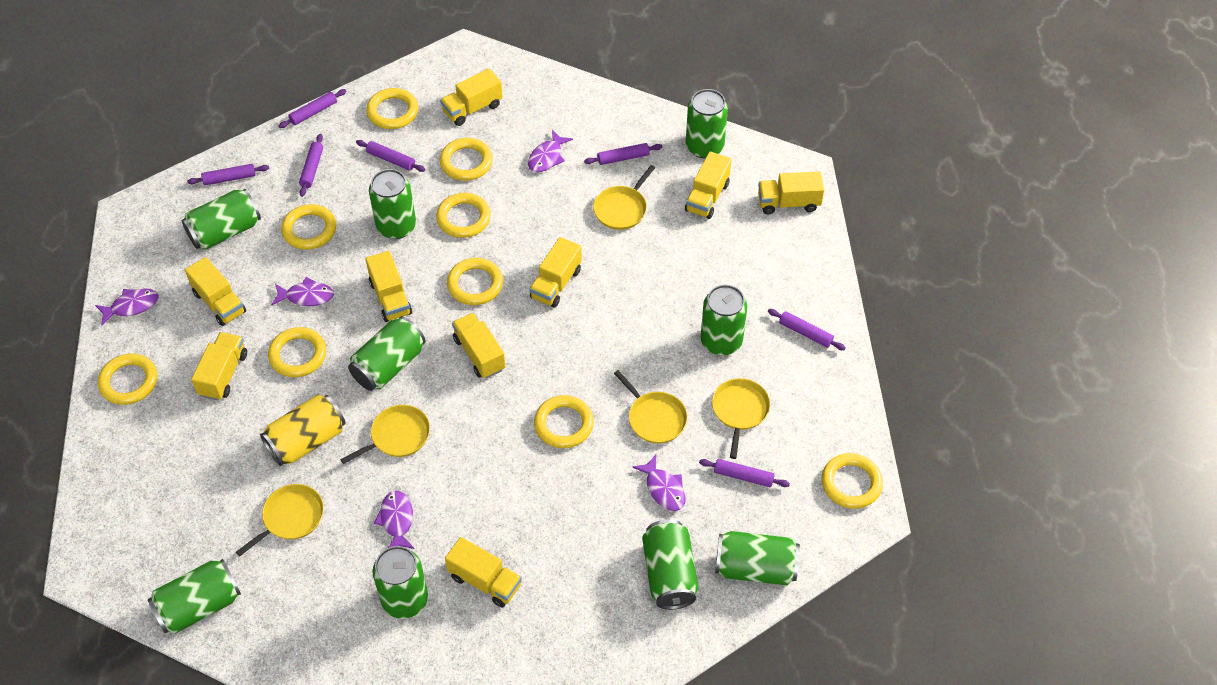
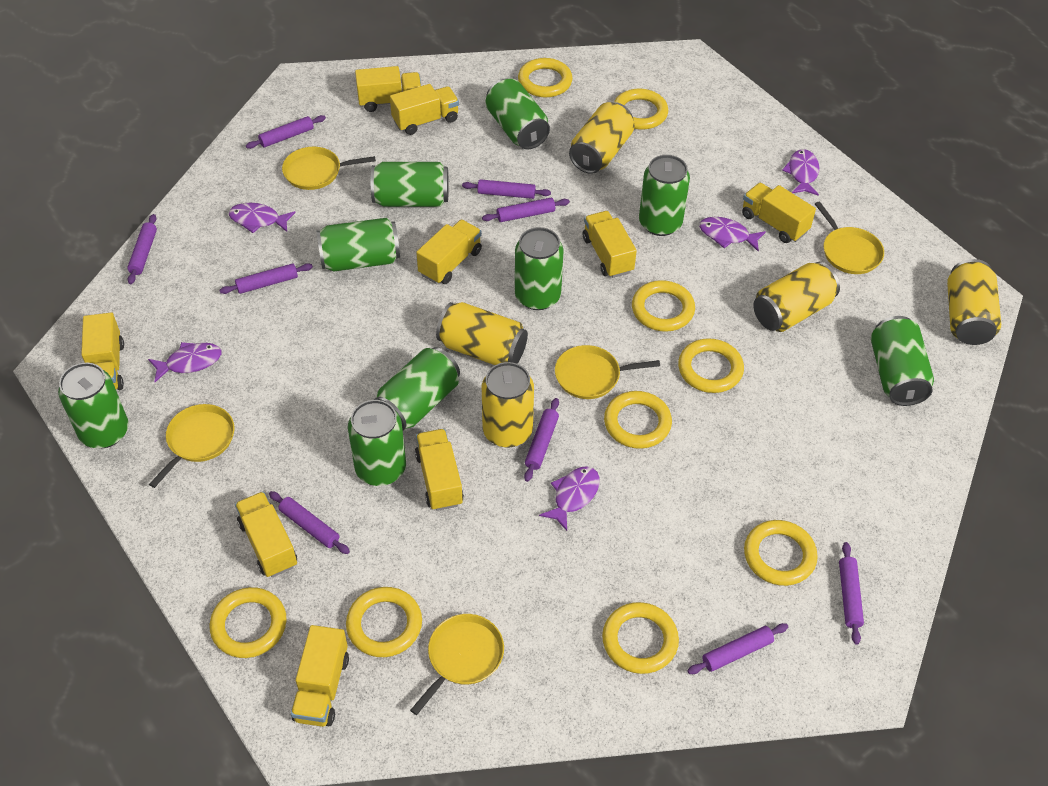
purple rolling pin: [187,164,269,185] [279,89,346,128] [299,134,323,197] [356,140,425,172] [584,143,662,165] [699,459,790,487] [768,309,846,350] = 7 -> [127,214,157,284] [219,263,313,294] [246,115,326,149] [269,491,350,554] [462,179,551,199] [482,198,570,222] [524,398,559,482] [687,623,788,674] [839,542,864,645] = 9
yellow can: [260,395,346,466] = 1 -> [436,302,528,365] [482,362,534,448] [569,102,634,174] [753,262,840,332] [947,259,1001,345] = 5

